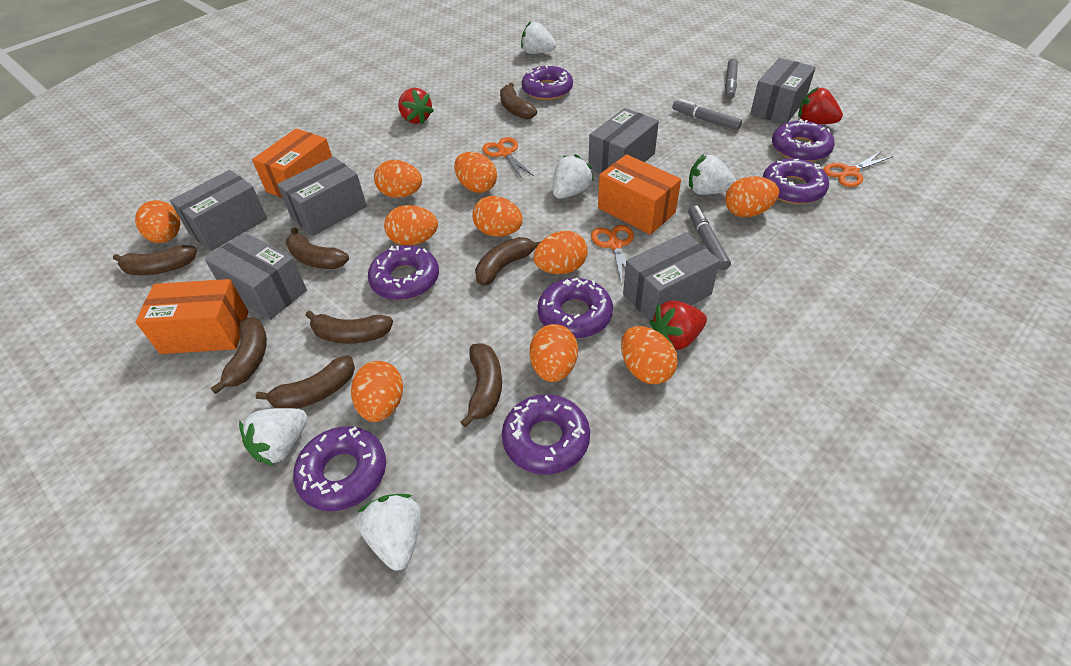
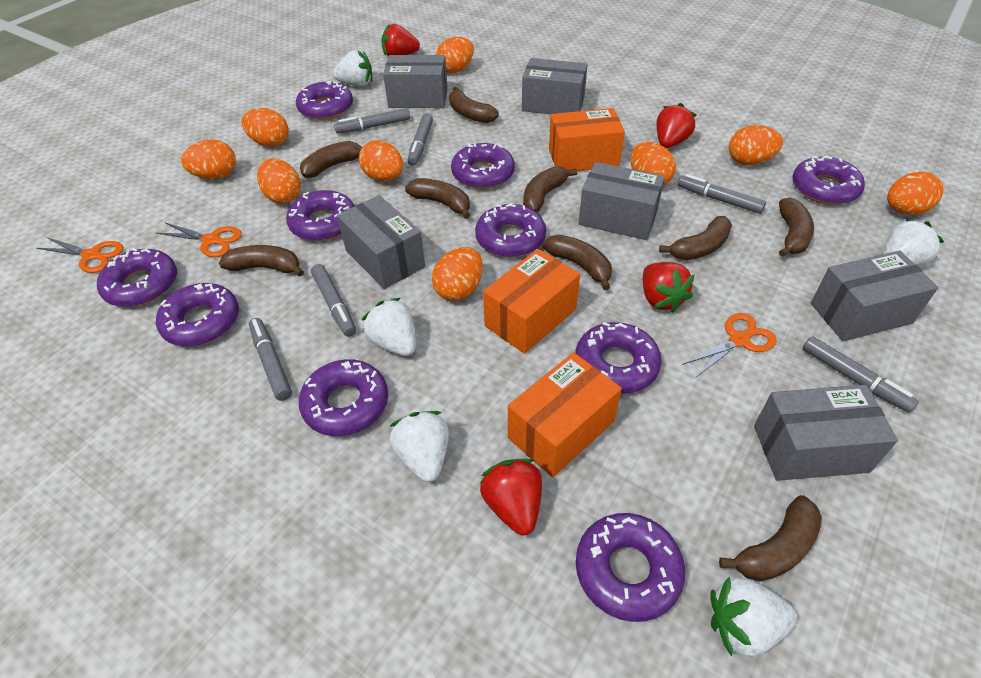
brown banana: [113,245,197,275] [211,317,267,394] [256,356,355,409] [286,228,349,269] [305,310,393,344] [460,344,502,427] [475,237,540,286] [500,83,537,119] = 8 -> [219,245,304,277] [300,141,362,178] [405,178,470,219] [449,87,499,123] [523,166,577,212] [543,235,612,290] [659,216,732,260] [719,495,822,581] [779,198,814,257] = 9
grey marker: [672,99,742,130] [688,205,731,270] [725,58,738,99] = 3 -> [249,318,292,401] [311,264,356,337] [334,108,410,134] [407,113,433,166] [677,174,766,214] [803,336,919,413] = 6
orange egg: [135,200,180,243] [351,361,403,422] [374,160,422,198] [384,205,438,245] [454,152,497,193] [472,196,523,237] [529,324,578,382] [533,231,588,274] [621,326,678,384] [725,176,779,217] = 10 -> [181,139,236,179] [241,108,288,147] [257,159,301,204] [359,140,403,181] [432,247,483,301] [436,37,474,73] [630,142,676,186] [729,125,783,165] [887,171,943,215] = 9
purple donut: [293,426,386,511] [368,245,439,300] [502,394,590,475] [522,64,573,100] [538,278,613,338] [763,158,829,204] [772,119,835,162] = 7 -> [97,248,177,307] [156,283,239,346] [286,190,355,241] [296,81,353,120] [299,359,388,436] [451,143,515,189] [475,203,546,257] [575,322,662,394] [576,513,685,622] [792,156,865,205] = 10
red strawberry: [398,88,434,124] [650,300,707,350] [798,87,843,124] = 3 -> [381,24,420,56] [480,459,542,535] [643,262,695,313] [657,103,697,148] = 4

